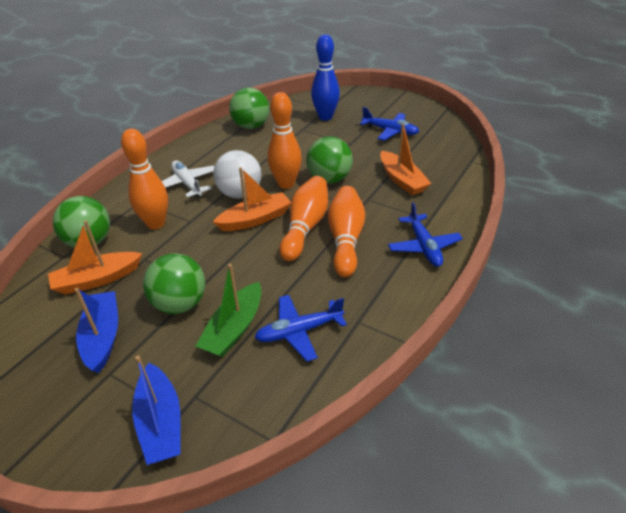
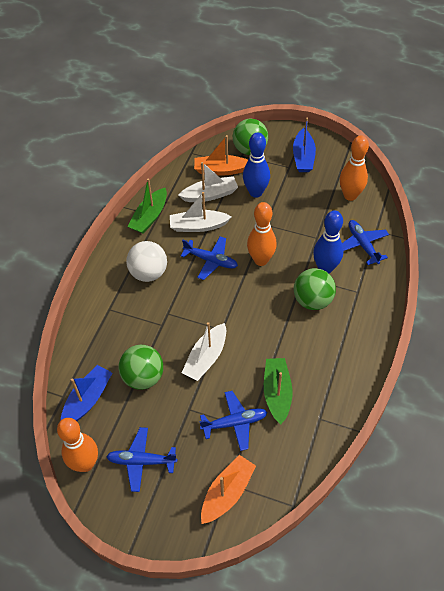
blue bowling pin: [311,34,340,121] = 1 -> [243,132,270,198] [313,210,344,273] = 2
blue plane: [254,295,347,361] [360,107,419,140] [388,202,463,267] = 3 -> [106,427,177,492] [181,236,238,280] [199,391,267,451] [342,220,389,265] = 4
green ball: [53,196,110,248] [143,253,205,314] [229,88,269,129] [306,137,353,183] = 4 -> [118,345,163,390] [233,119,268,155] [294,268,336,310] = 3
green boat: [196,264,261,357] = 1 -> [128,178,167,234] [264,358,293,424] = 2
orange boat: [48,220,142,295] [213,167,291,231] [380,123,432,195] = 3 -> [194,135,248,175] [201,455,256,524] = 2
orange bowling pin: [121,129,168,229] [268,92,302,189] [279,176,328,261] [328,186,365,277] = 4 -> [57,418,98,472] [247,202,277,266] [340,135,369,201] = 3
white boat: none = 0 -> [170,192,232,232] [178,162,238,202] [182,322,226,381] = 3
white plane: [162,160,214,197] = 1 -> none = 0

